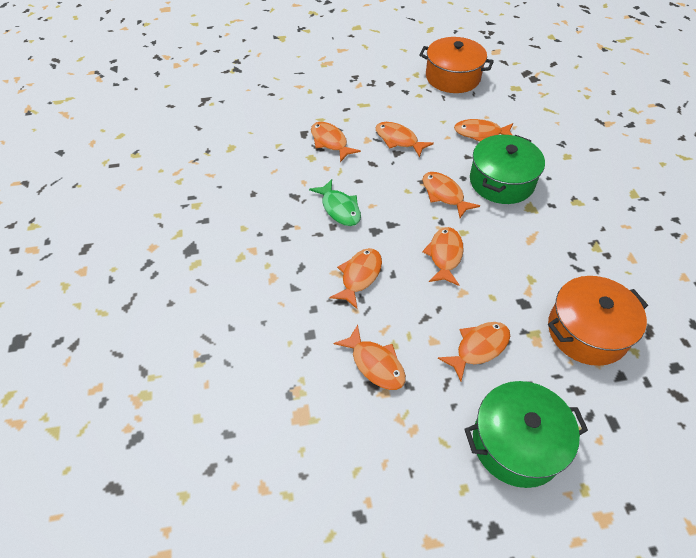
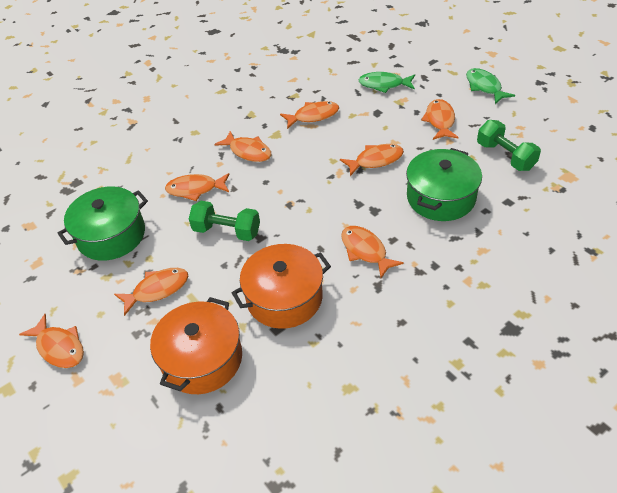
green dumbbell: none = 0 -> [189,201,260,241] [477,120,541,171] = 2
green fish: [309,179,361,226] = 1 -> [359,72,415,93] [466,68,515,104] = 2

